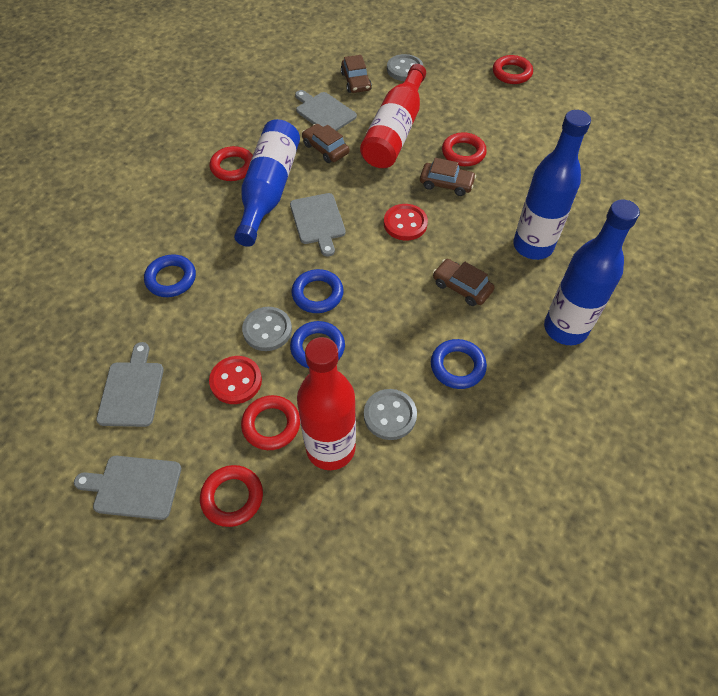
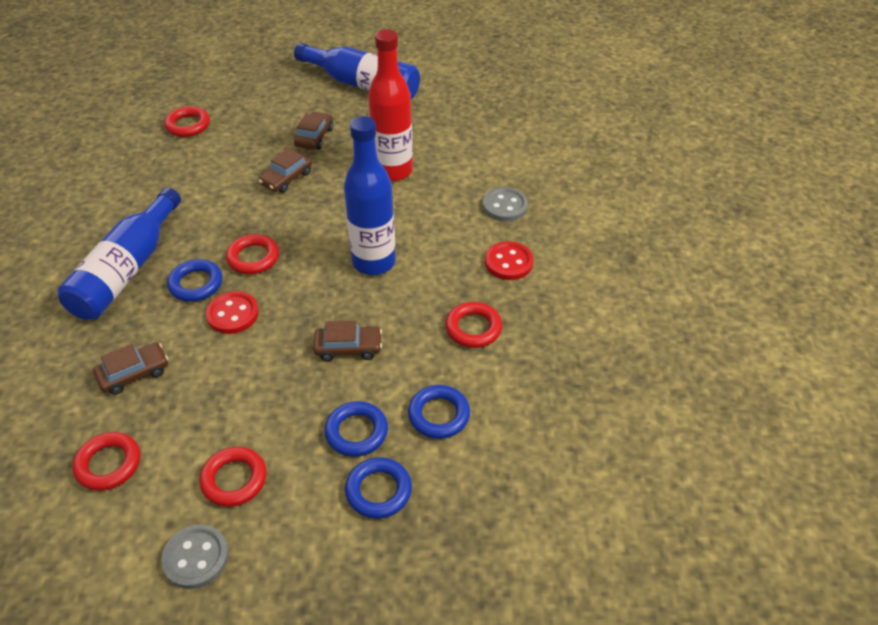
grey button: [242,307,292,351] [364,389,417,440] [387,54,423,81] = 3 -> [161,524,229,589] [483,187,528,222] = 2
grey cutting board: [74,456,181,520] [96,342,164,427] [290,193,346,257] [295,90,357,131] = 4 -> none = 0
red bottle: [297,337,356,470] [360,64,426,168] = 2 -> [368,29,413,181] = 1

